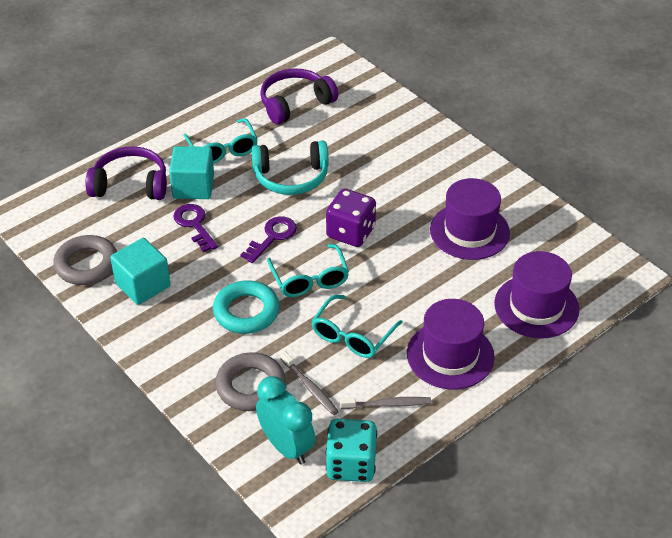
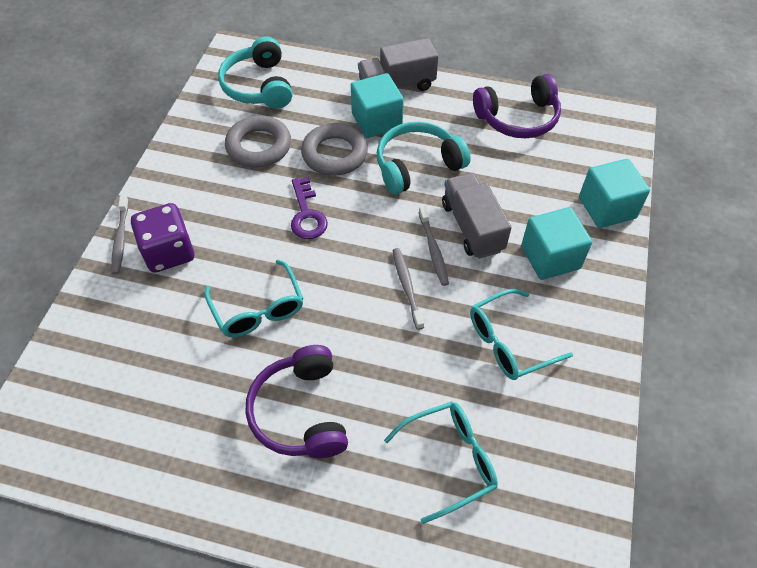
grey toothbrush: [281,351,339,415] [340,397,431,409] = 2 -> [111,195,129,274] [392,248,424,330] [419,206,449,286] = 3
grey truck: none = 0 -> [358,38,438,91] [442,173,512,259] = 2
purple hat: [407,299,495,389] [430,178,510,260] [494,251,579,338] = 3 -> none = 0
purple key: [173,204,218,252] [240,216,297,263] = 2 -> [291,177,328,239] = 1
turquoise clock: [256,376,316,465] = 1 -> none = 0
turquoise cube: [110,238,171,305] [169,146,214,199] = 2 -> [351,73,404,138] [521,207,592,280] [579,159,650,228] = 3
turquoise dice: [326,419,377,482] = 1 -> none = 0
turquoise headphones: [251,140,329,195] = 1 -> [218,36,293,109] [377,122,470,195] = 2
turquoise ring: [213,280,280,334] = 1 -> none = 0

